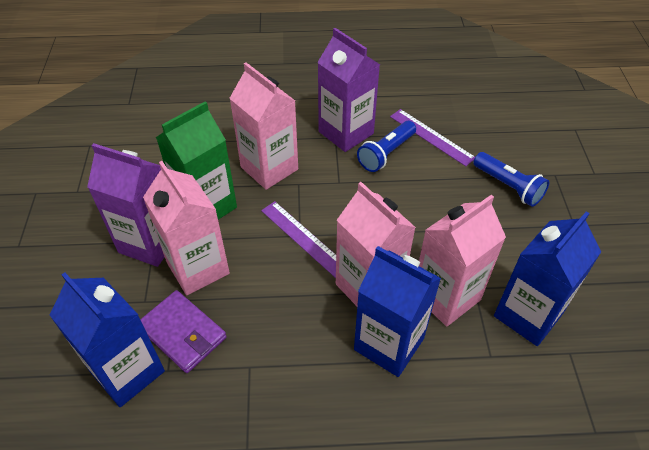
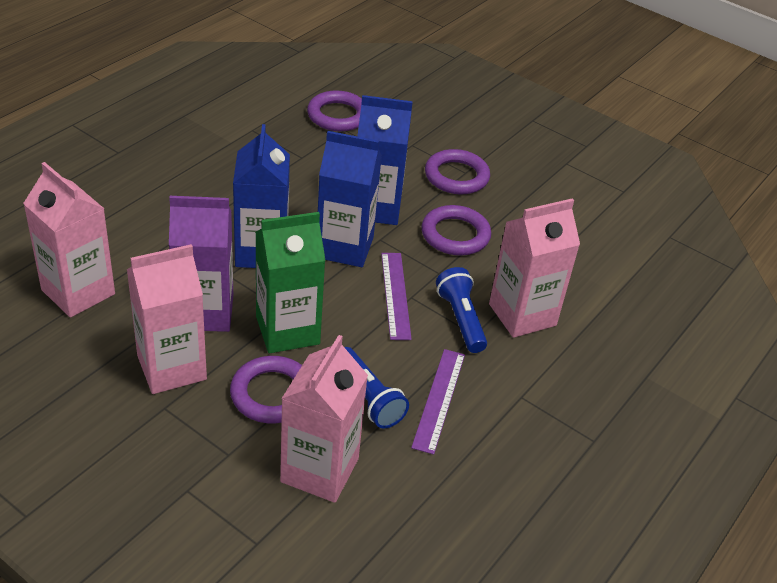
purple carton: [87,143,164,267] [317,28,380,152] = 2 -> [169,196,233,332] = 1
purple ring: none = 0 -> [230,356,302,423] [307,90,362,131] [421,205,491,256] [425,149,490,194] = 4
purple wallet: [140,290,227,373] = 1 -> none = 0

